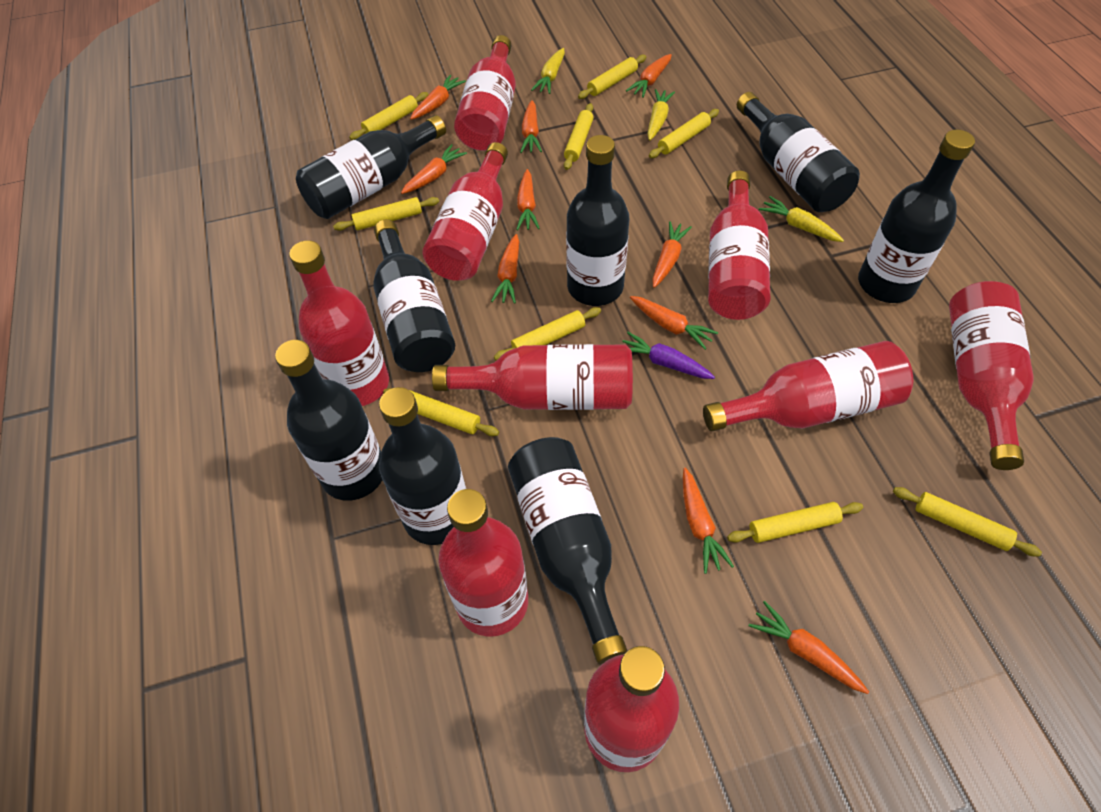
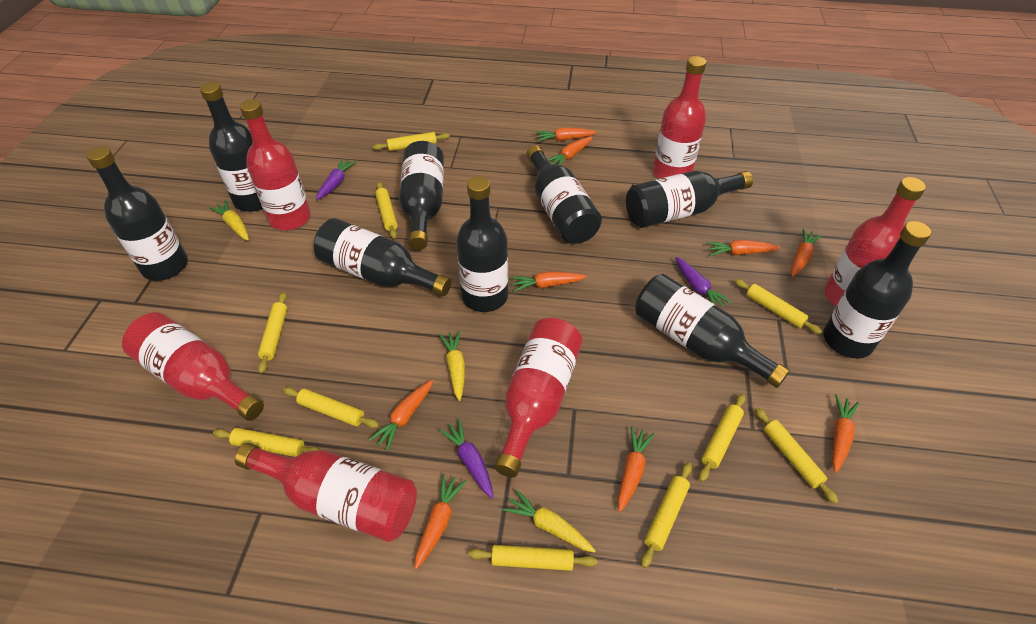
black bottle: [275,340,382,501] [296,115,446,219] [373,220,455,372] [379,387,466,545] [508,437,628,664] [566,135,629,306] [737,92,860,212] [858,130,975,303] = 8 -> [86,146,188,281] [200,82,263,212] [313,218,452,296] [399,141,444,250] [456,176,508,312] [527,145,602,244] [626,171,753,228] [635,274,790,388] [823,221,931,358] = 9
orange carrot: [401,144,467,194] [410,75,466,120] [491,234,519,304] [516,169,540,230] [520,100,542,153] [626,54,672,98] [630,296,718,350] [652,221,692,288] [683,468,734,574] [749,601,869,694] = 10 -> [369,380,433,451] [414,474,466,569] [511,271,587,292] [535,127,597,142] [548,137,593,165] [618,426,655,512] [706,240,780,256] [791,229,822,277] [832,395,859,473] = 9
purple carrot: [622,332,715,379] = 1 -> [316,158,356,200] [439,419,494,499] [675,257,731,307] = 3
red bottle: [289,240,389,406] [422,142,508,281] [432,344,633,410] [438,489,528,637] [454,35,516,151] [584,646,679,772] [703,341,913,431] [708,171,770,320] [949,281,1034,470] = 9 -> [122,312,264,421] [235,443,417,542] [240,99,311,230] [494,318,583,477] [653,56,707,179] [824,177,926,306] = 6
yellow rolling pin: [333,197,439,231] [349,92,429,140] [383,388,499,436] [494,307,601,360] [564,103,593,170] [578,55,646,99] [649,109,719,158] [727,502,863,543] [893,487,1042,557] = 9 -> [213,428,320,457] [258,292,287,373] [283,387,379,428] [373,132,450,151] [375,182,398,239] [468,545,597,571] [641,462,692,568] [699,394,746,482] [734,279,822,334] [755,407,838,504] = 10

